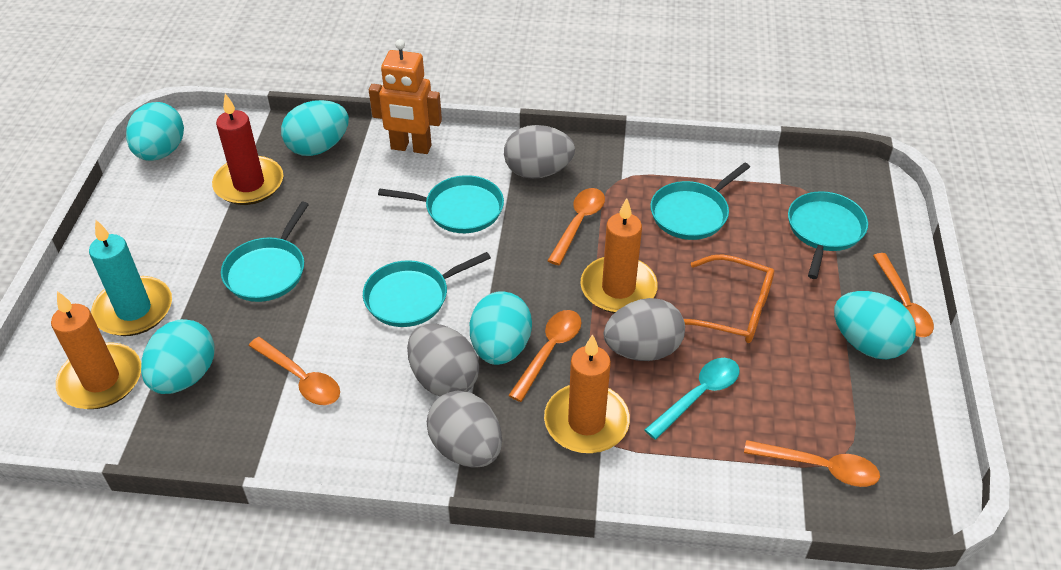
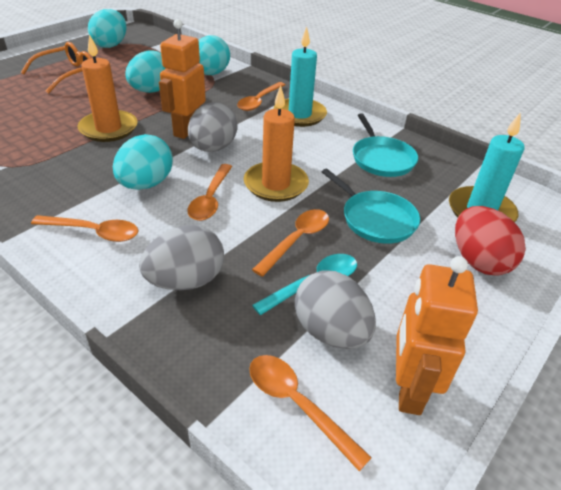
grey egg: [407,324,479,396] [427,391,502,468] [504,125,575,179] [604,298,685,361] = 4 -> [139,225,224,290] [188,102,238,152] [295,270,376,349] = 3
orange candle: [51,291,141,409] [544,334,630,453] [580,198,658,313] = 3 -> [77,34,138,142] [244,85,309,202] = 2
orange robot: [369,39,442,154] = 1 -> [159,19,206,139] [396,256,478,415] = 2
red candle: [212,93,283,205] = 1 -> none = 0
red egg: none = 0 -> [455,206,526,276] = 1
turquoise candle: [89,220,172,336] = 1 -> [274,27,327,127] [449,112,525,222] = 2
turquoise egg: [126,102,184,161] [141,319,215,394] [281,100,349,156] [470,292,532,365] [834,291,916,359] = 5 -> [88,9,127,48] [113,134,173,190] [125,50,166,93] [198,36,230,75] = 4
turquoise pan: [221,202,309,302] [363,252,491,327] [378,175,504,233] [650,162,750,240] [788,191,868,279] = 5 -> [322,169,420,244] [353,113,418,177] = 2

